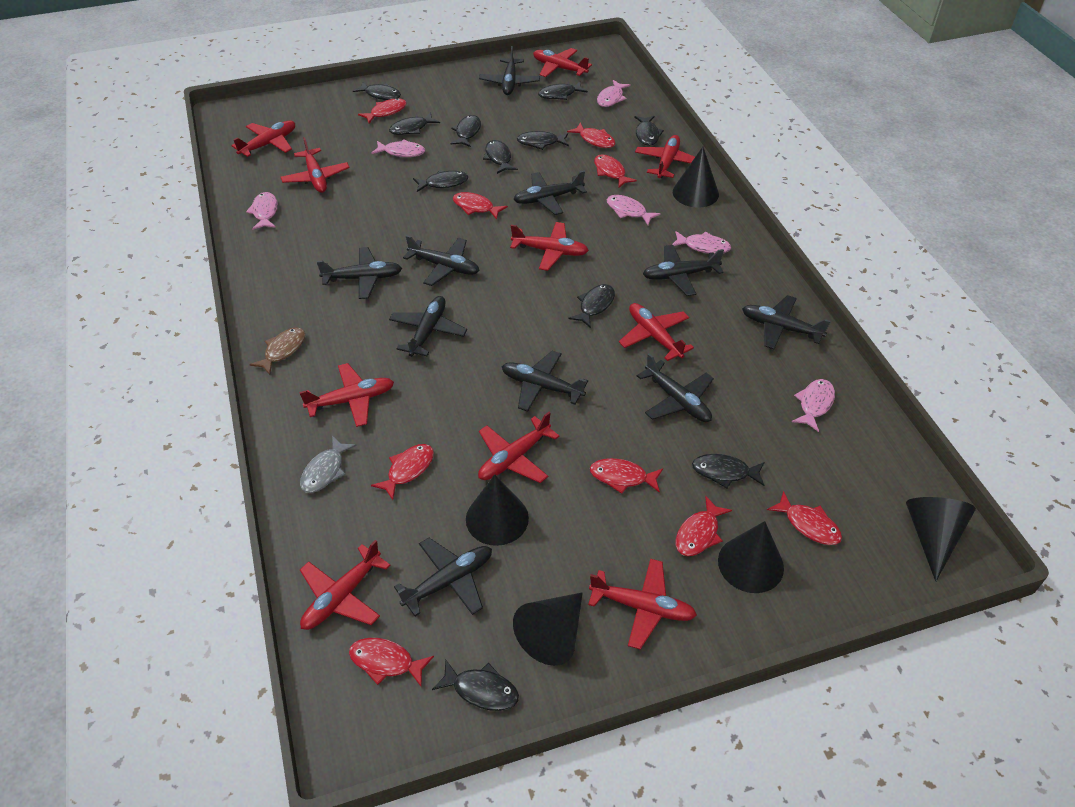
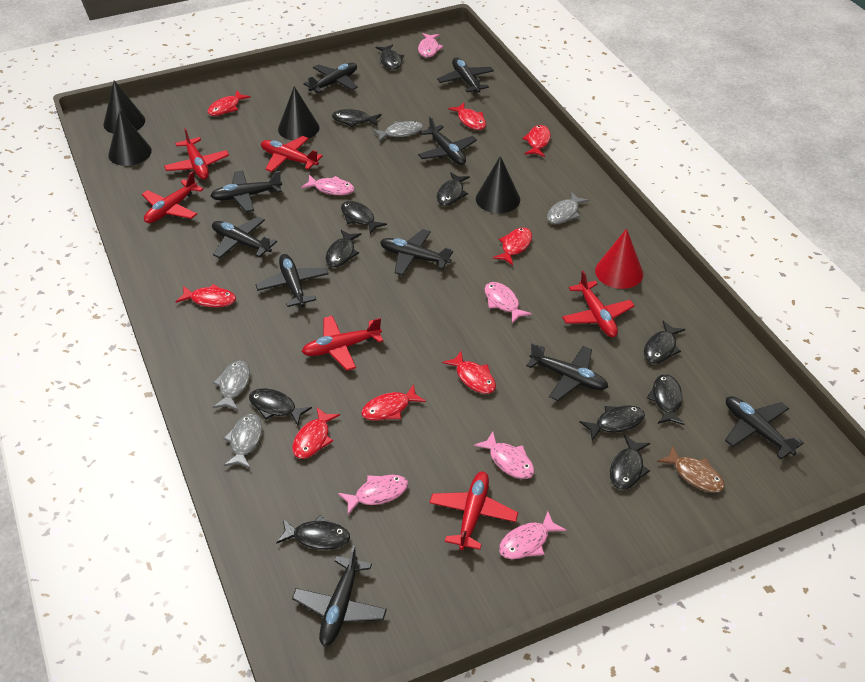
black cone: [466,474,529,546] [513,592,583,666] [673,147,719,208] [718,521,784,593] [906,497,976,582] = 5 -> [103,80,145,134] [108,110,152,166] [278,86,320,140] [476,156,520,213] = 4
grey fish: [300,436,357,493] = 1 -> [213,361,250,410] [223,414,262,469] [373,121,423,142] [547,192,589,224] = 4
red cone: none = 0 -> [595,228,643,289] = 1
red fish: [349,638,434,686] [358,98,407,123] [371,444,434,500] [453,192,508,220] [567,123,615,148] [590,458,663,494] [594,154,637,188] [676,496,732,556] [767,491,842,545] = 9 -> [176,284,236,307] [207,91,251,116] [292,407,340,459] [361,384,426,420] [442,351,496,394] [448,103,486,130] [493,228,532,265] [522,125,551,157] = 8
red plane: [231,121,295,157] [281,137,350,193] [299,363,394,427] [300,540,391,630] [478,412,560,483] [510,222,589,271] [533,48,592,77] [588,559,697,650] [619,303,694,361] [635,135,695,178] = 10 -> [142,171,204,223] [164,128,229,180] [261,136,323,172] [302,316,383,371] [429,471,518,550] [562,270,635,337] = 6

